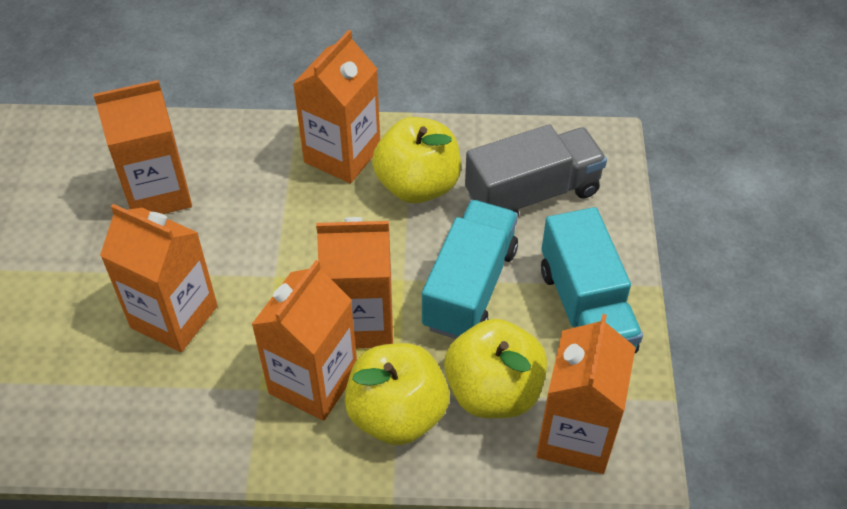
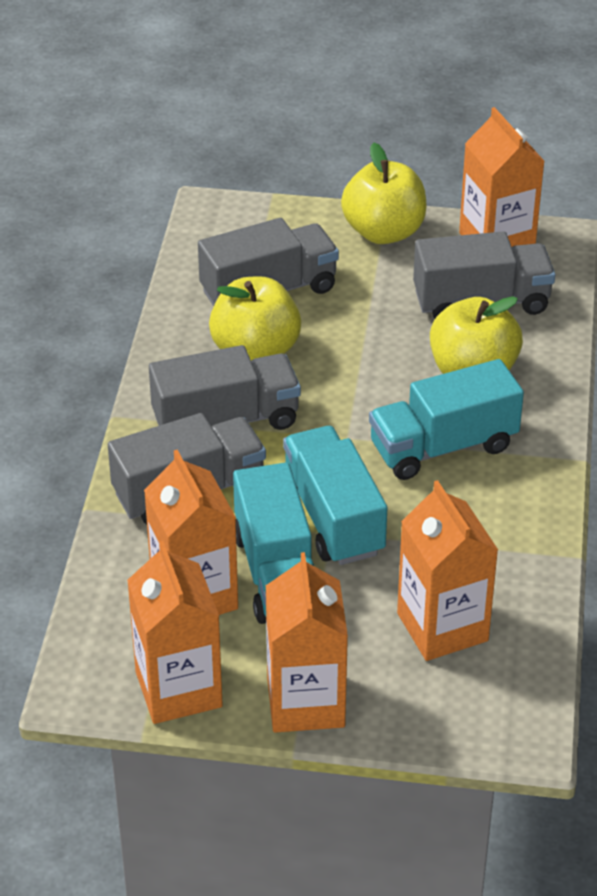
grey truck: [465,124,607,216] = 1 -> [108,413,266,524] [149,345,301,430] [198,218,339,306] [413,231,555,319] = 4
orange carton: [93,80,192,214] [100,204,218,352] [251,260,357,421] [293,30,380,184] [316,217,393,349] [536,314,636,474] = 6 -> [127,541,223,724] [144,450,238,615] [266,552,348,733] [397,480,498,661] [459,107,545,247] = 5
turquoise truck: [422,200,518,339] [541,207,643,353] = 2 -> [233,462,314,624] [283,426,387,565] [369,359,524,480] = 3

